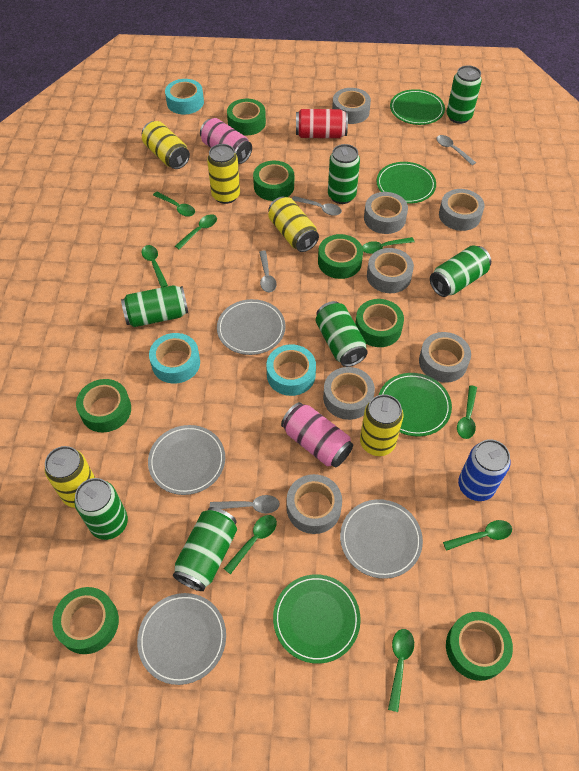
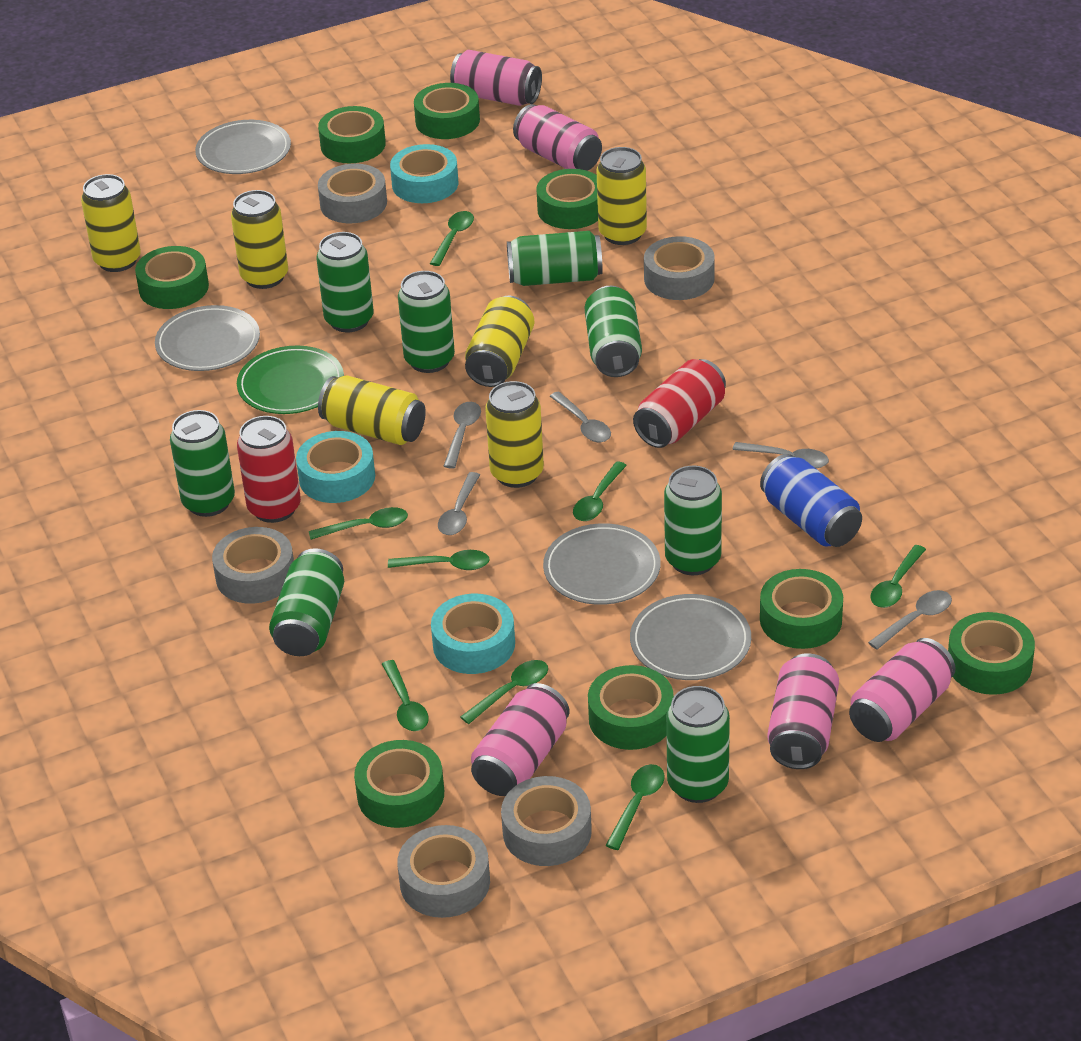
green can: [74,478,128,540] [121,285,188,327] [173,507,237,591] [316,301,368,367] [328,144,360,204] [430,245,491,297] [447,65,482,124] = 7 -> [170,410,235,517] [269,548,344,656] [316,232,374,332] [398,271,455,373] [507,231,603,286] [585,286,642,377] [664,466,722,575] [666,686,730,803] = 8
green plate: [273,574,361,664] [377,162,436,204] [379,373,452,437] [390,89,445,125] = 4 -> [237,346,344,414] = 1
green tape: [52,587,119,654] [76,379,131,432] [227,99,266,135] [253,161,294,201] [318,234,363,279] [355,299,404,347] [446,612,513,681] = 7 -> [135,246,209,309] [318,106,386,163] [354,740,444,828] [414,83,480,139] [536,169,598,229] [588,665,674,750] [760,569,843,649] [948,612,1035,695] = 8
grey spoon: [210,495,280,513] [259,251,277,292] [292,196,342,216] [436,135,476,165] = 4 -> [438,472,480,535] [444,402,481,469] [550,391,611,442] [732,442,829,468] [868,590,952,650] = 5
grey tape: [287,474,342,534] [323,367,375,420] [332,88,371,124] [364,192,408,234] [367,248,414,293] [419,332,471,383] [439,189,485,231] = 7 -> [212,527,294,604] [318,164,387,223] [397,825,490,918] [501,776,592,866] [644,236,715,300] = 5
pink can: [200,118,252,164] [281,402,353,467] = 2 -> [450,50,542,106] [471,683,570,796] [513,104,602,171] [767,653,839,769] [849,638,955,742] = 5
red can: [296,109,348,138] = 1 -> [237,416,301,523] [633,359,726,448] = 2
yellow can: [45,446,95,508] [142,121,190,169] [207,144,240,204] [268,197,319,252] [360,394,403,456] = 5 -> [81,174,141,272] [231,190,288,289] [318,375,426,445] [465,296,534,387] [485,381,544,488] [597,147,647,245] = 6

